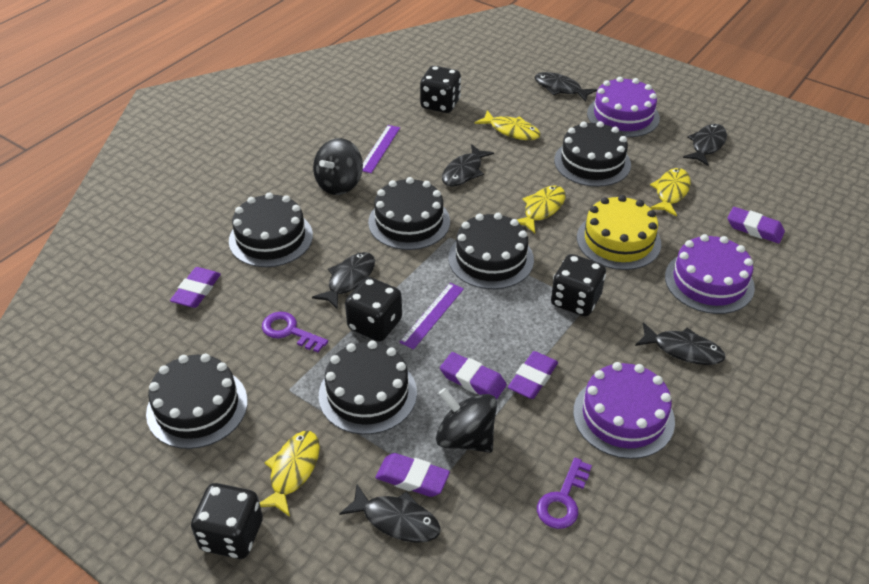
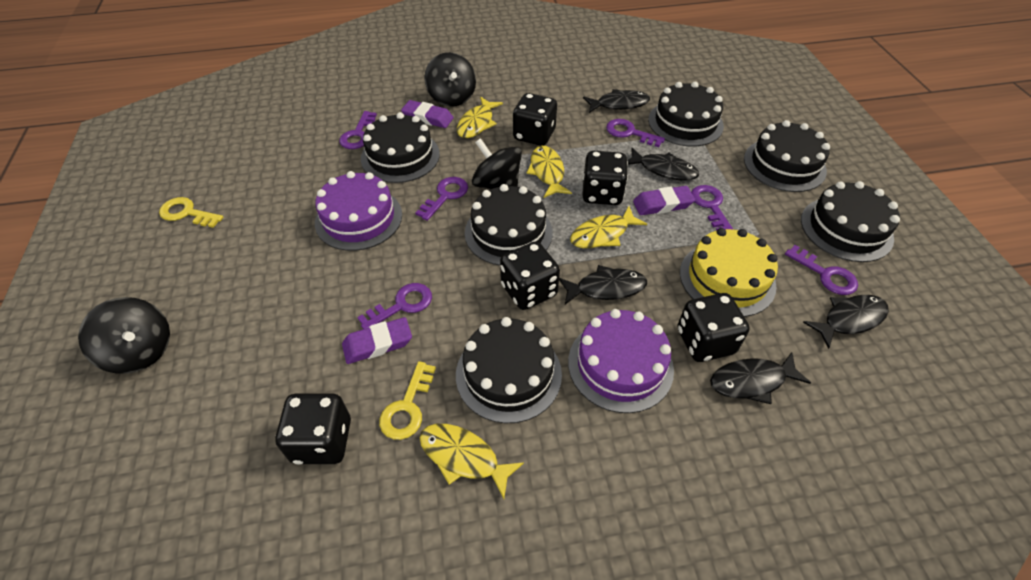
black dice: [191,483,263,559] [345,277,402,342] [420,66,461,113] [551,254,606,316] = 4 -> [276,393,351,465] [500,242,560,310] [513,93,557,146] [582,151,628,205] [678,293,750,362] = 5
black fish: [312,252,375,310] [339,484,441,543] [442,144,494,187] [534,72,597,102] [635,322,725,365] [683,124,727,166] = 6 -> [559,265,647,305] [583,89,650,113] [627,148,699,181] [710,352,811,404] [803,295,889,349] = 5
black spinning top: [313,138,363,195] [436,388,497,453] = 2 -> [78,297,170,374] [424,52,476,107] [472,138,522,189] = 3
purple cake: [573,362,675,459] [587,77,660,137] [665,234,755,314] = 3 -> [315,171,402,251] [568,309,674,413] = 2
purple eraser: [170,267,221,308] [375,453,450,497] [440,352,507,400] [508,351,558,399] [728,207,785,243] = 5 -> [342,317,412,364] [401,100,454,128] [633,186,695,215] = 3
purple key: [262,312,328,353] [537,458,592,529] = 2 -> [339,111,377,149] [357,283,432,329] [415,177,468,221] [606,119,665,147] [691,185,734,231] [785,245,858,295] = 6
purple ruler: [363,125,400,173] [399,283,464,349] = 2 -> none = 0
yellow key: none = 0 -> [159,197,223,228] [379,361,436,440] = 2

